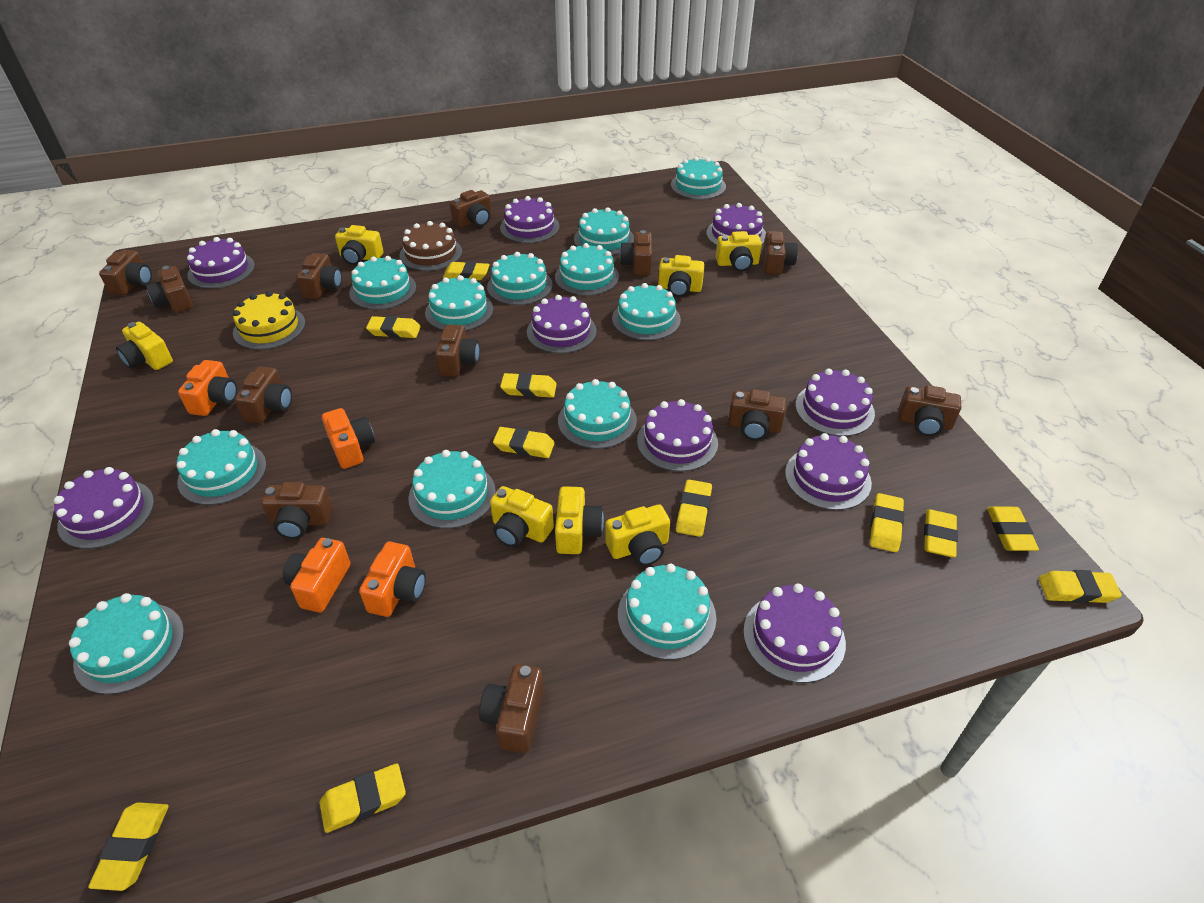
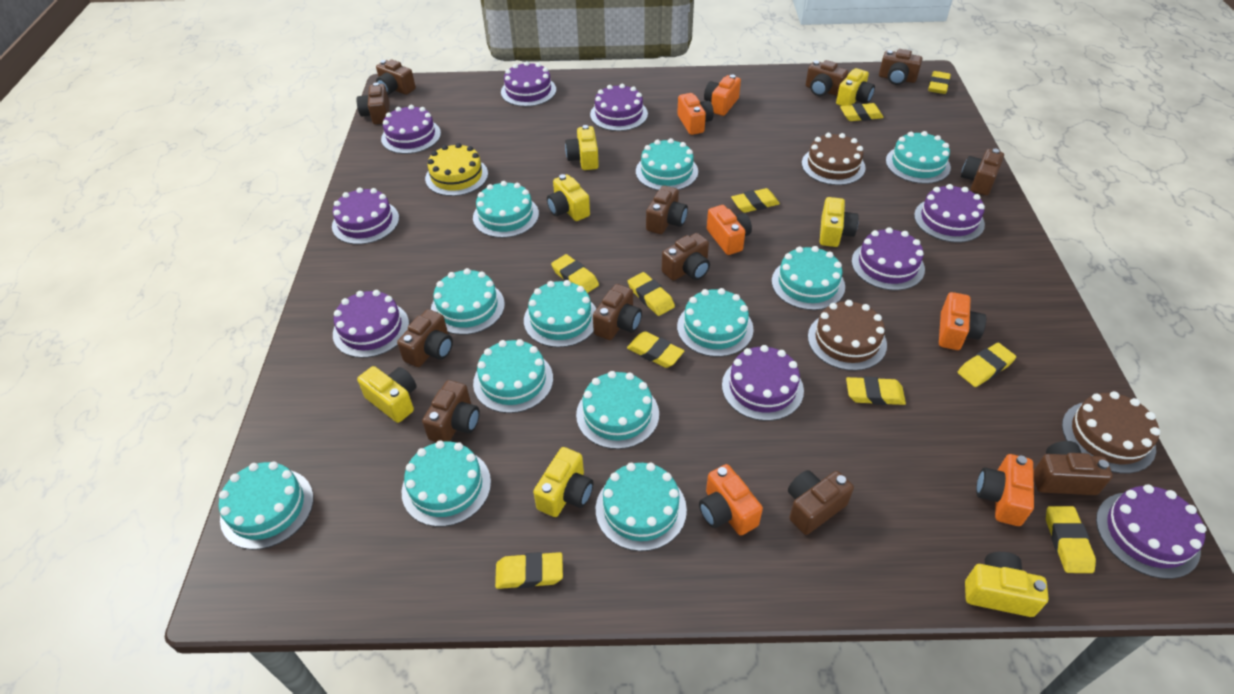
brown cake: [400,221,462,271] = 1 -> [802,133,866,185] [808,300,887,371] [1062,391,1160,473] = 3
orange camera: [178,360,237,416] [283,538,351,612] [322,408,375,469] [359,542,426,617] = 4 -> [677,93,714,135] [699,464,763,535] [704,75,741,116] [707,205,752,255] [939,292,986,350] [976,454,1034,526] = 6
yellow eraser: [88,802,169,891] [320,763,406,833] [366,316,421,338] [443,261,490,281] [493,427,555,458] [500,373,557,398] [676,480,712,537] [870,493,904,552] [924,509,958,557] [987,507,1039,551] [1039,570,1122,603] = 11 -> [495,552,563,589] [551,254,599,293] [627,331,684,368] [628,272,675,316] [731,188,780,213] [840,103,884,121] [846,377,906,405] [928,71,951,94] [958,343,1016,387] [1046,506,1096,573] = 10

